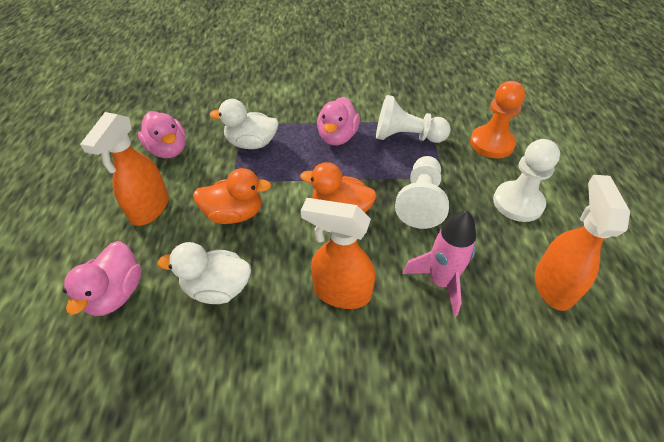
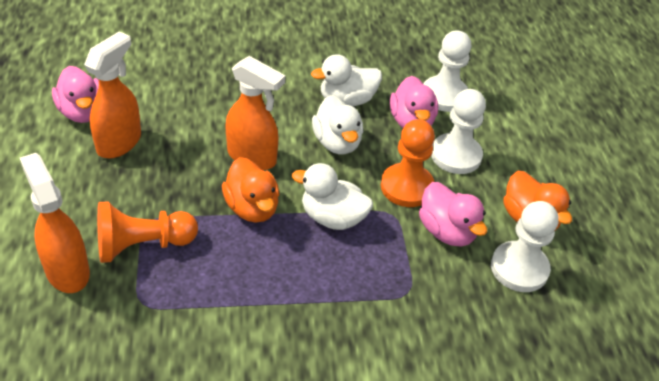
orange pawn: [470,81,525,158] = 1 -> [97,202,198,263] [381,119,435,207] = 2
pink rocket: [403,210,476,317] = 1 -> none = 0
white duck: [158,242,251,304] [210,99,279,149] = 2 -> [292,163,373,230] [311,54,382,106] [312,95,363,154] = 3

